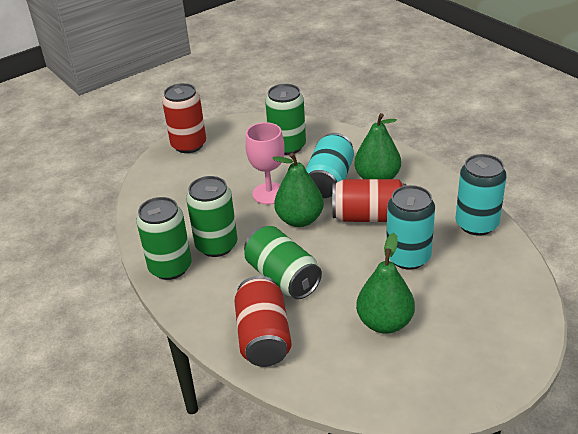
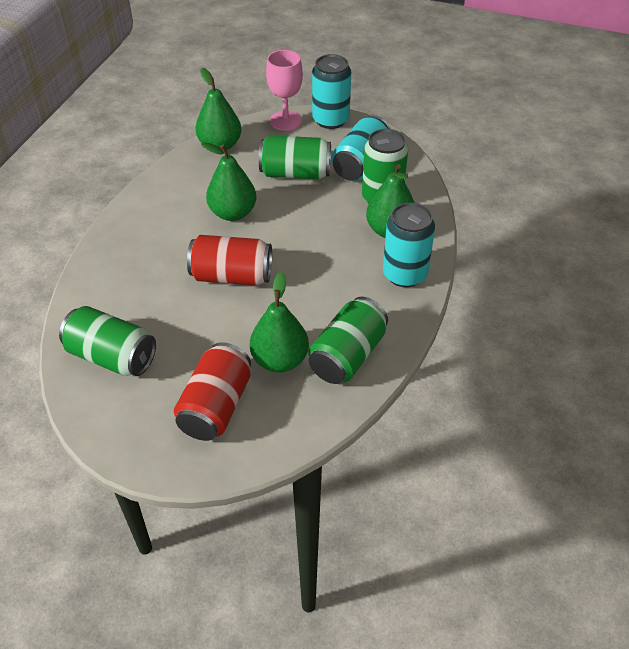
green pear: [272,153,324,227] [354,113,401,179] [356,233,415,334] = 3 -> [195,68,241,150] [201,142,256,221] [250,272,309,372] [366,164,415,238] = 4
red can: [162,83,206,153] [234,276,292,367] [332,179,406,222] = 3 -> [174,342,251,441] [187,235,272,286] = 2

